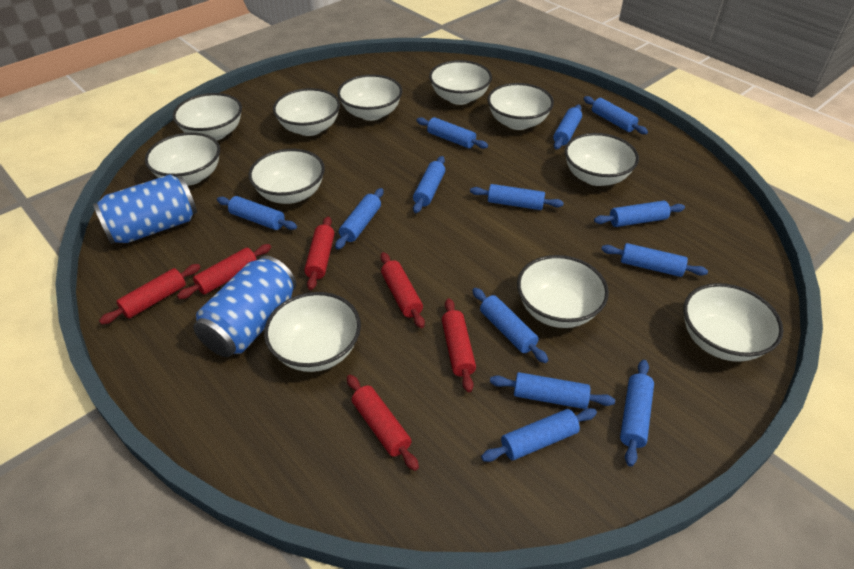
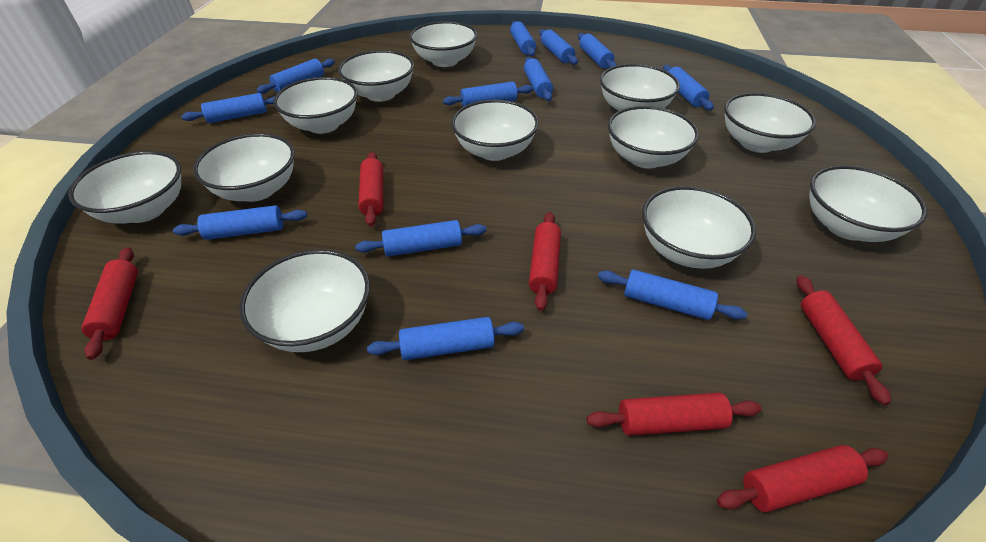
blue can: [93,174,197,244] [193,256,296,357] = 2 -> none = 0
blue rolling pin: [217,196,297,230] [335,188,384,249] [413,156,445,213] [416,117,488,149] [470,184,564,210] [472,288,548,363] [481,408,597,462] [490,372,615,409] [553,105,582,150] [583,96,648,134] [594,201,685,227] [601,243,708,277] [620,360,654,467] = 13 -> [173,205,307,240] [181,93,275,123] [257,59,335,94] [355,220,487,256] [367,317,524,360] [443,82,533,107] [510,21,536,56] [524,57,553,101] [539,29,578,65] [578,33,617,68] [598,269,747,320] [663,65,714,110] = 12
white bowl: [145,132,220,186] [173,93,242,140] [249,149,325,204] [264,292,361,372] [273,88,340,136] [338,74,402,121] [429,60,492,105] [488,83,554,130] [517,255,609,328] [565,133,639,186] [684,283,783,362] = 11 -> [68,151,181,223] [193,133,295,202] [239,249,370,352] [273,77,358,134] [338,50,414,102] [409,21,477,67] [451,100,539,161] [600,64,680,111] [608,106,699,169] [642,186,756,269] [724,93,816,153] [810,165,927,242] = 12

